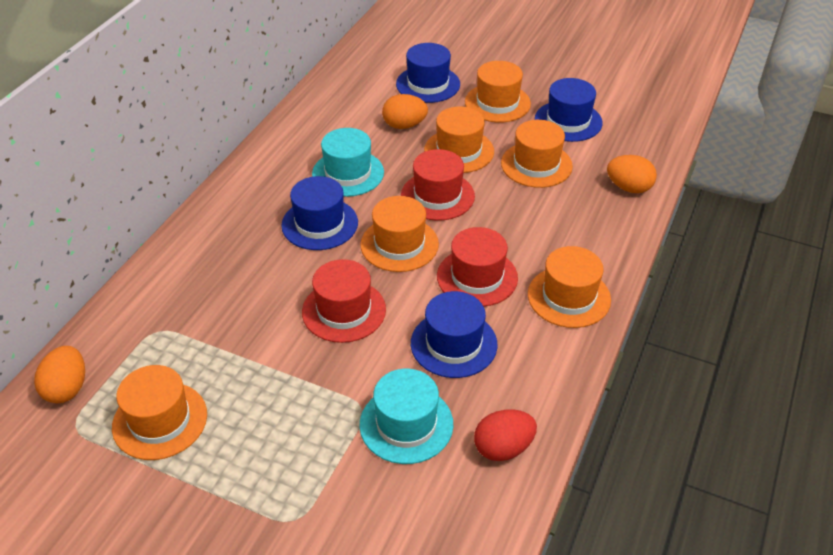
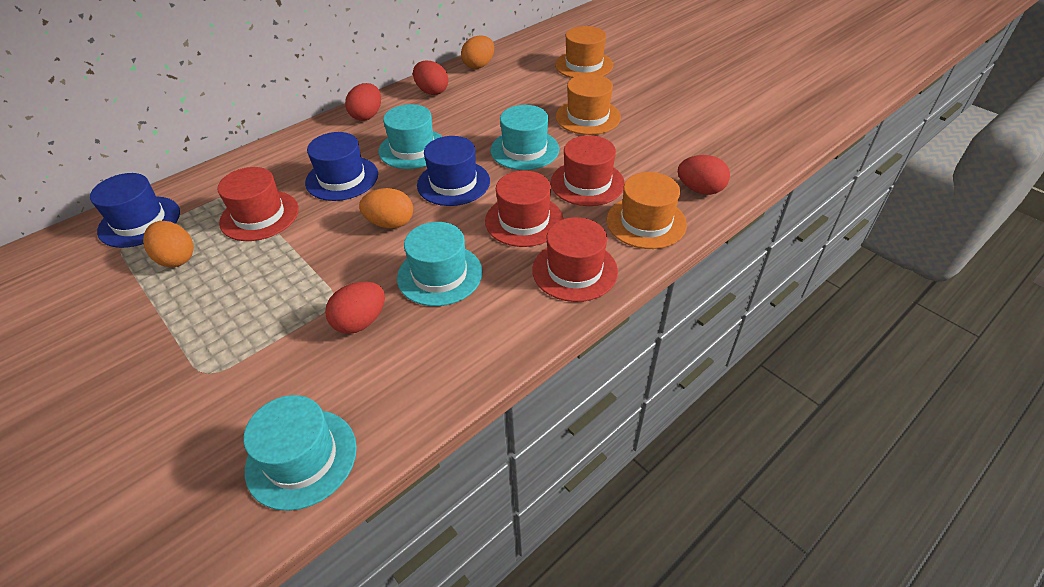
blue hat: [281,176,358,250] [396,43,460,103] [411,291,498,378] [535,78,603,142] = 4 -> [90,173,180,248] [305,132,378,201] [417,136,490,206] = 3
orange hat: [112,365,207,460] [360,196,439,272] [424,106,494,173] [465,61,531,122] [501,120,573,188] [528,246,611,328] = 6 -> [555,26,613,78] [556,74,621,135] [607,172,687,249] = 3
red egg: [474,409,537,461] = 1 -> [325,282,385,334] [345,83,381,121] [413,60,448,95] [678,155,730,195] = 4
red hat: [302,259,386,343] [401,149,475,221] [437,227,518,307] = 3 -> [217,167,299,241] [485,171,563,247] [532,217,618,302] [551,135,625,206] = 4
turquoise hat: [312,128,384,197] [359,369,453,464] = 2 -> [244,395,357,511] [378,104,443,169] [397,222,483,306] [490,105,559,170] = 4

